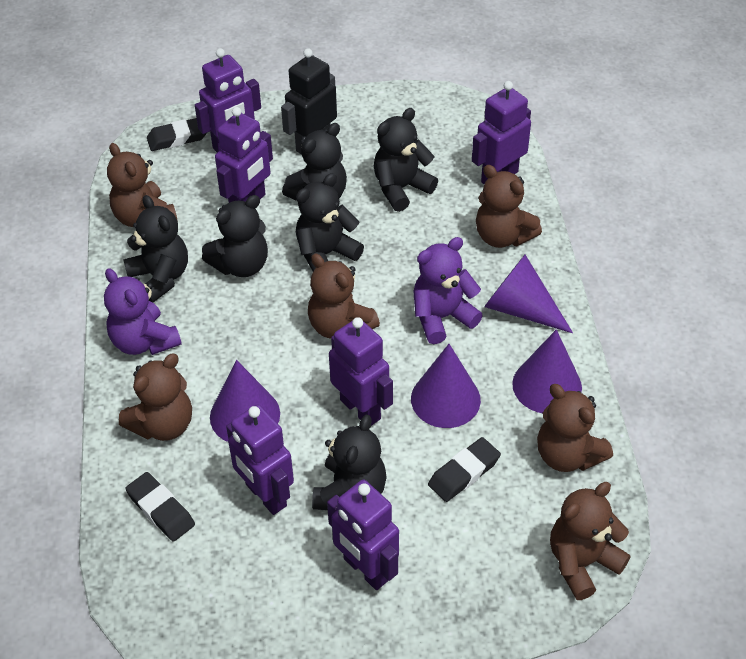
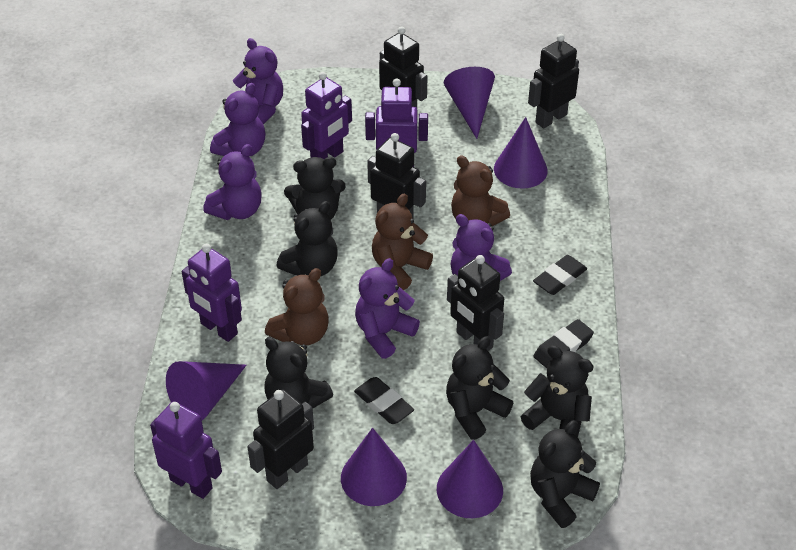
black robot: [281,48,337,155] = 1 -> [247,389,314,489] [367,133,426,219] [379,26,428,108] [447,255,504,351] [528,34,579,129] = 5
brown teddy bear: [107,143,178,227] [119,353,192,441] [308,254,380,339] [476,165,542,248] [537,384,613,472] [550,482,631,600] = 6 -> [265,268,329,345] [372,194,433,290] [451,155,510,226] = 3
purple cone: [210,360,280,442] [411,344,481,428] [484,255,573,333] [512,329,582,413] = 4 -> [166,361,247,420] [341,428,407,506] [437,440,503,518] [444,67,495,139] [494,117,548,189] = 5
purple robot: [195,48,261,153] [215,107,273,203] [226,404,294,515] [327,480,399,590] [329,317,393,426] [472,81,531,184] = 6 -> [150,401,222,499] [182,244,242,342] [301,72,352,159] [365,78,428,167] = 4
purple teddy bear: [104,268,182,355] [413,237,483,344] = 2 -> [203,144,261,220] [210,83,265,157] [233,38,283,124] [355,258,420,359] [451,214,512,281] = 5

